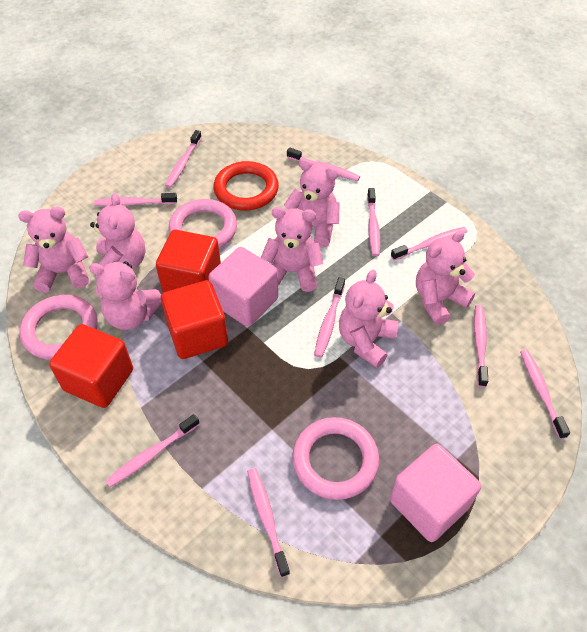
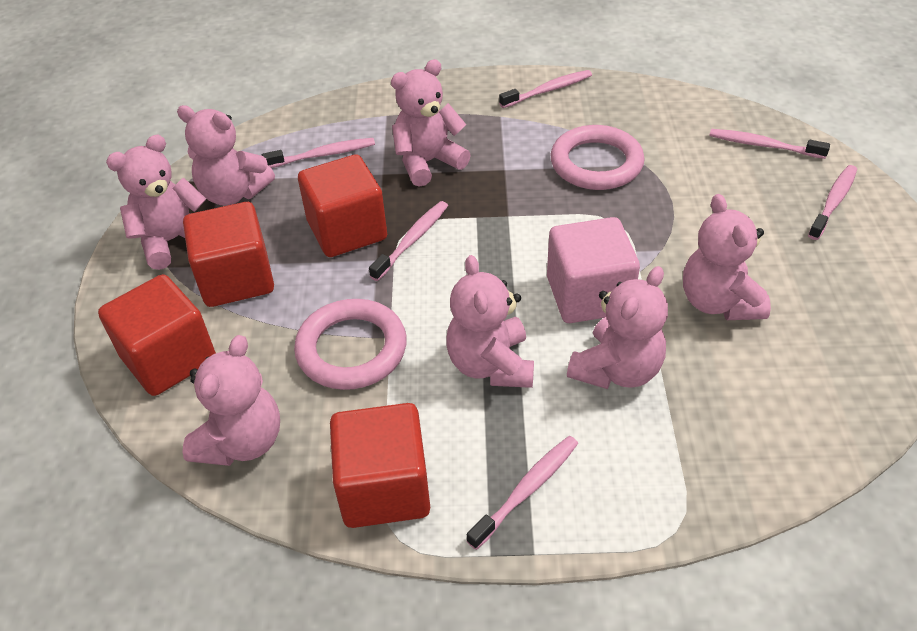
pink cube: [208,247,278,327] [390,443,481,542] = 2 -> [547,217,640,323] = 1
pink ring: [19,295,98,360] [169,199,237,248] [292,417,379,500] = 3 -> [294,299,407,390] [550,125,645,190] = 2
pink toothbrush: [94,193,177,206] [106,414,200,487] [165,130,202,188] [247,468,290,577] [287,148,360,181] [314,277,345,357] [367,188,380,256] [391,227,467,260] [474,305,488,387] [520,350,570,439] = 10 -> [262,138,375,168] [369,201,448,281] [467,436,578,550] [499,70,592,108] [709,129,830,159] [808,165,857,240] = 6
red cube: [49,324,133,408] [156,230,221,293] [161,280,228,359] = 3 -> [98,274,216,396] [183,202,274,307] [298,154,387,257] [330,403,430,528] = 4
red ring: [213,161,279,211] = 1 -> none = 0

